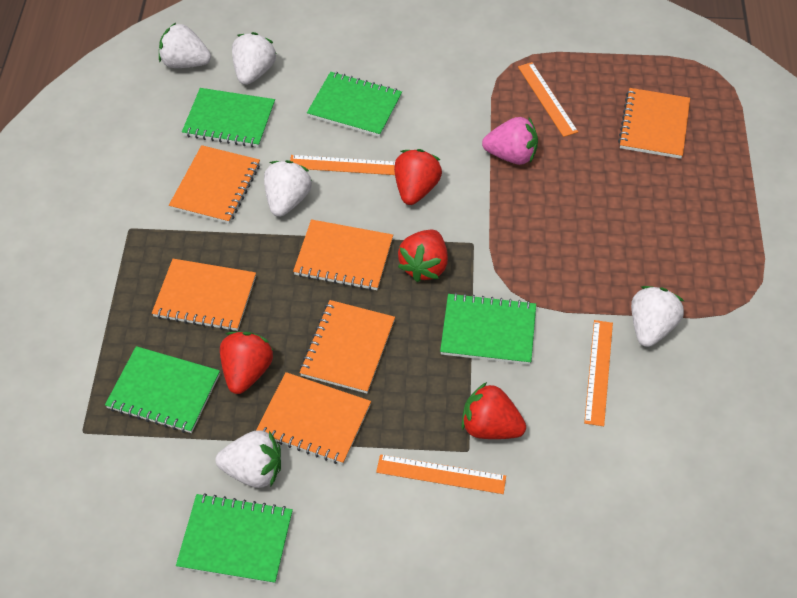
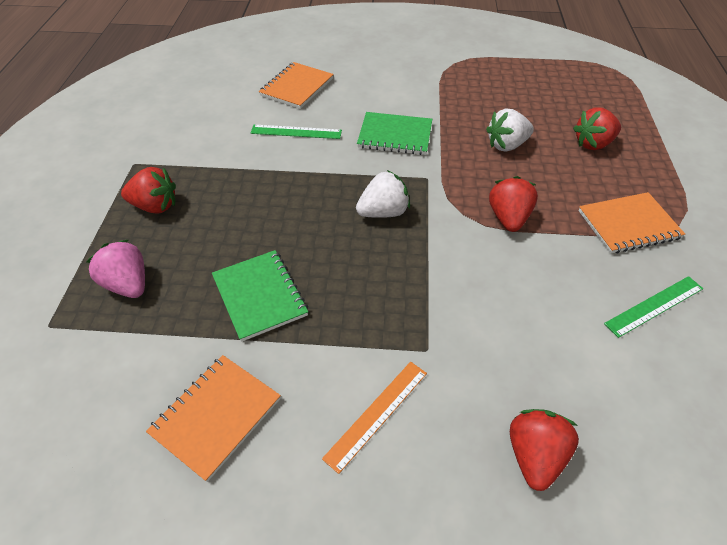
green notebook: [105,346,220,433] [176,493,293,584] [182,88,275,148] [307,72,402,137] [440,293,536,365] = 5 -> [212,250,308,342] [357,112,432,155] = 2
green ruler: none = 0 -> [250,125,342,139] [604,276,703,338] = 2
orange notebook: [152,259,256,331] [169,145,260,224] [256,372,371,465] [293,219,393,290] [300,300,395,393] [618,88,690,159] = 6 -> [146,355,281,482] [259,62,334,109] [578,192,685,254] = 3
orange ruler: [290,155,395,175] [376,454,506,494] [518,62,578,137] [584,320,613,426] = 4 -> [322,362,427,474] = 1
white strawberry: [159,23,211,68] [216,430,281,488] [232,32,277,85] [264,160,312,217] [631,286,684,347] = 5 -> [356,170,410,218] [486,109,534,152] = 2

